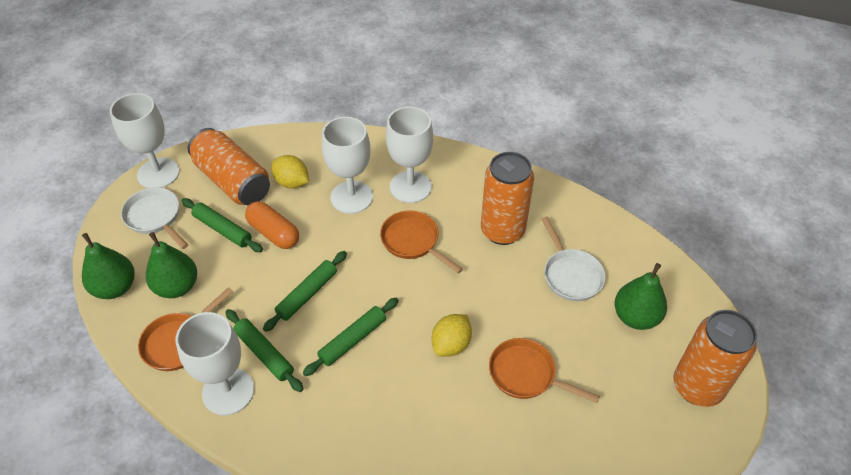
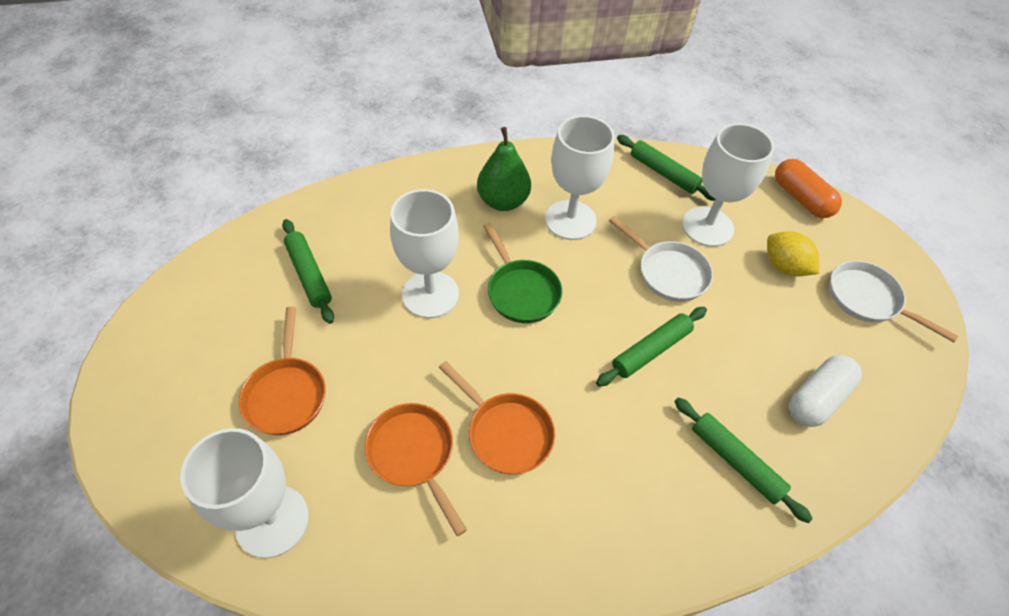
green pan: none = 0 -> [483,223,562,323] = 1
green pear: [82,233,135,299] [146,232,197,298] [615,263,667,330] = 3 -> [477,127,531,211] = 1
orange can: [188,128,270,205] [481,152,534,245] [673,310,757,407] = 3 -> none = 0
white capsule: none = 0 -> [789,355,862,427] = 1
yellow lemon: [271,155,309,188] [432,314,472,357] = 2 -> [767,231,819,276] = 1

